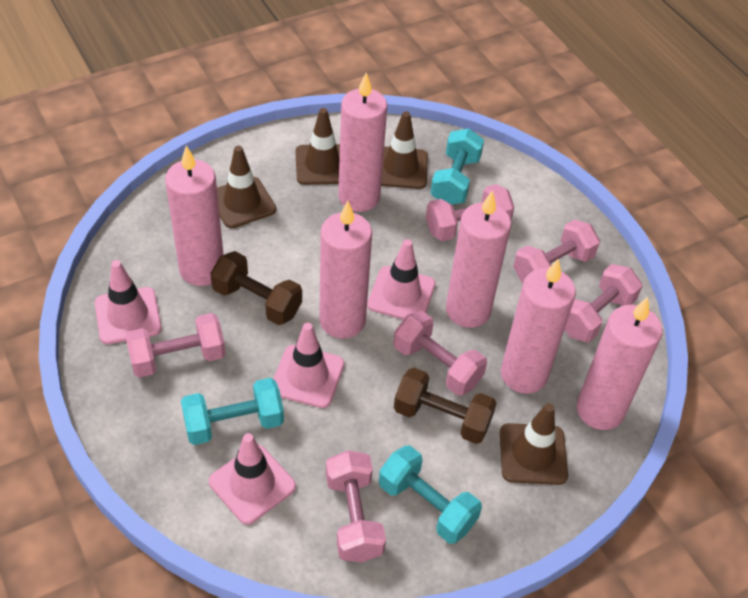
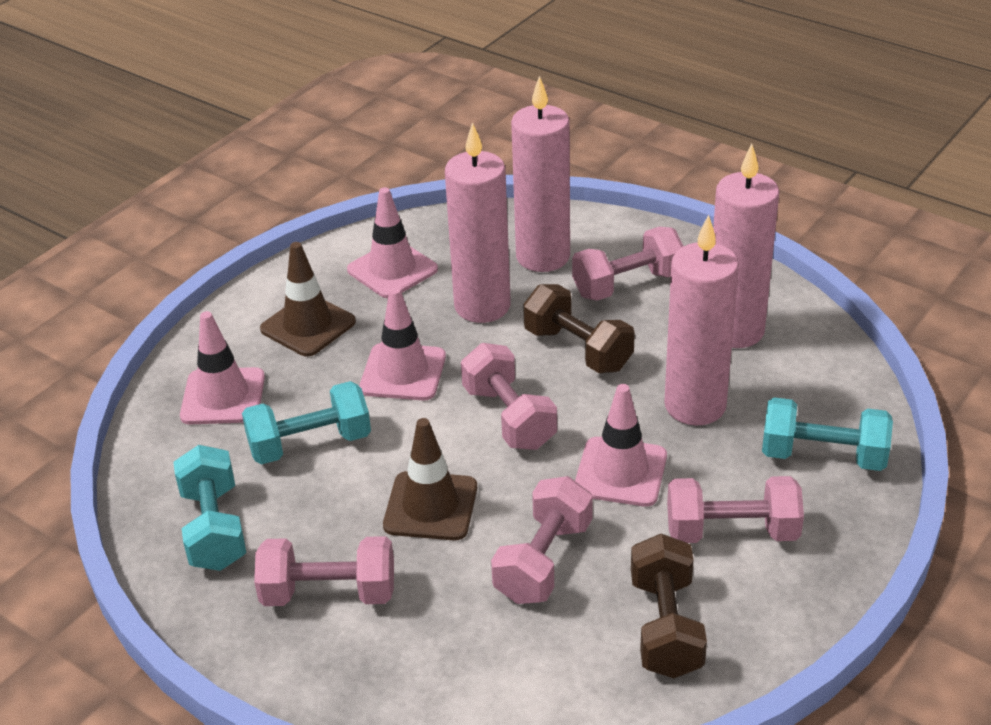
brown traffic cone: [217,146,276,228] [295,108,340,185] [381,111,428,189] [500,403,568,485] = 4 -> [260,242,356,357] [383,418,477,541] = 2
pink candle: [165,146,224,286] [319,201,372,339] [338,73,387,212] [446,190,511,328] [501,259,576,394] [577,297,663,430] = 6 -> [445,122,511,323] [511,76,570,272] [664,214,739,425] [713,144,780,348] = 4
pink dumbbell: [125,313,226,378] [326,450,386,562] [394,311,487,396] [426,184,514,242] [513,219,600,283] [564,264,643,342] = 6 -> [254,536,394,606] [461,343,557,450] [491,476,593,604] [572,227,683,301] [667,476,804,543] = 5

